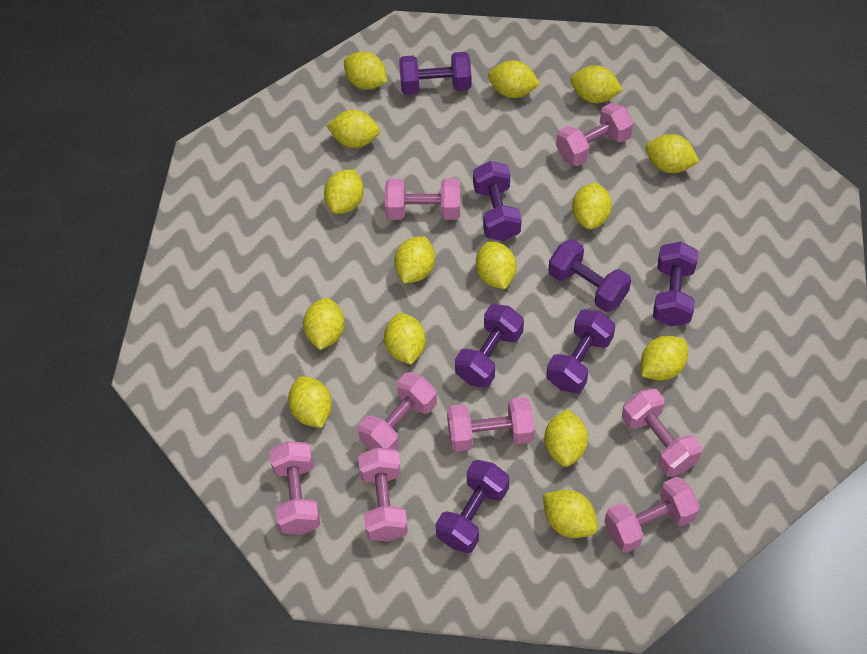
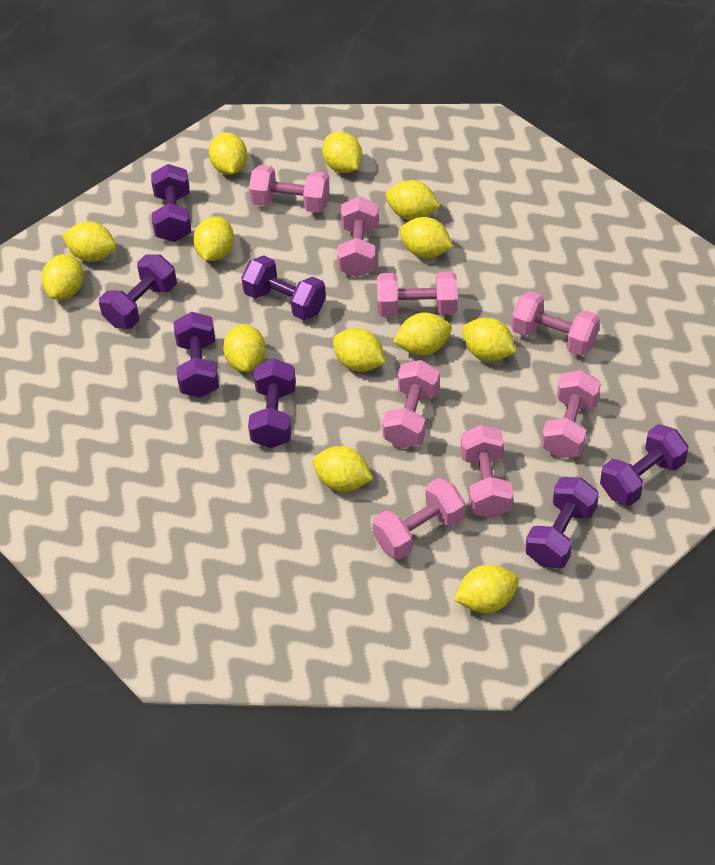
yellow lemon: [288,376,332,428] [303,298,345,350] [324,169,364,214] [327,110,380,148] [344,51,388,90] [384,313,426,365] [394,236,435,284] [476,241,516,289] [488,60,540,98] [543,490,598,538] [544,409,588,467] [570,65,623,103] [572,183,612,229] [641,336,688,381] [645,134,700,173] = 15 -> [41,254,84,299] [62,221,116,262] [193,216,234,261] [209,132,247,175] [223,324,266,372] [313,446,373,492] [322,132,363,173] [333,328,386,372] [385,180,440,220] [393,313,452,355] [400,217,453,258] [454,565,519,613] [462,317,516,361] = 13

